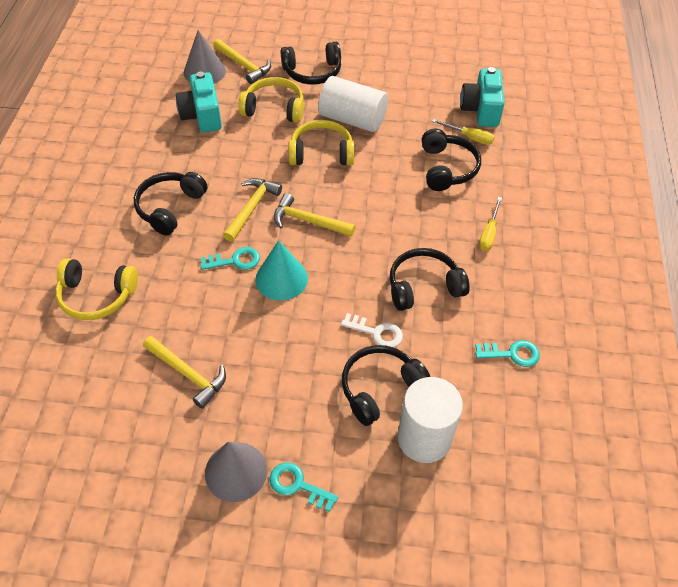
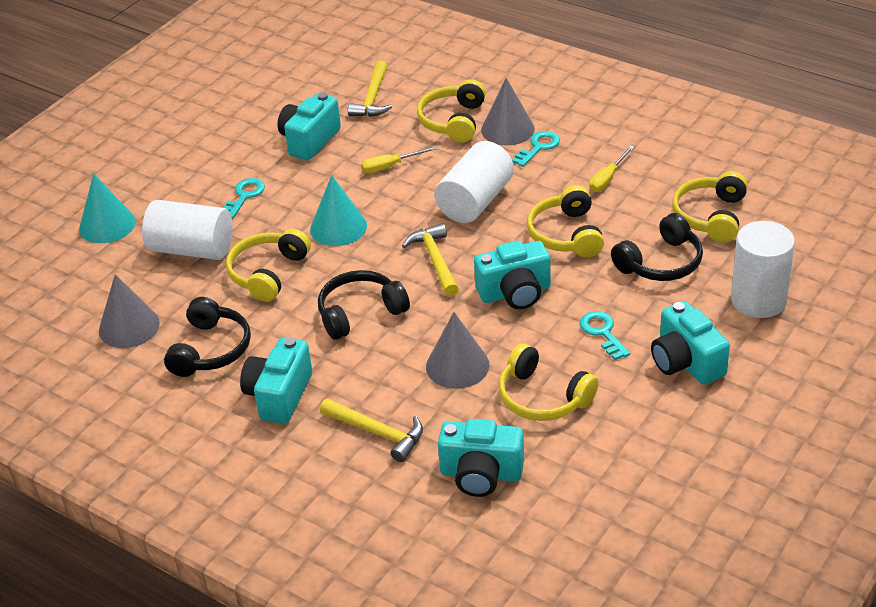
black headphones: [134,172,208,235] [281,42,341,85] [342,345,430,426] [390,248,470,311] [422,129,481,191] = 5 -> [164,297,251,377] [318,270,410,340] [611,213,703,281] = 3
grey cone: [184,30,226,84] [205,441,267,502] = 2 -> [99,274,160,348] [426,312,490,389] [481,78,535,145] = 3
turquoise camera: [176,71,222,132] [460,67,504,127] = 2 -> [240,337,312,424] [278,92,341,160] [438,419,524,497] [474,241,551,309] [651,301,730,385] = 5
turquoise cone: [255,240,308,301] = 1 -> [79,174,135,243] [310,175,367,246] = 2
white cylinder: [318,76,388,132] [397,377,463,463] = 2 -> [142,200,233,260] [434,141,514,223] [731,221,795,318] = 3
white key: [341,313,403,347] = 1 -> none = 0
yellow hammer: [143,336,226,409] [213,39,271,84] [223,178,282,242] [274,193,355,237] = 4 -> [320,398,423,462] [348,61,392,117] [402,223,459,296] = 3
yellow headphones: [55,258,138,320] [239,77,304,123] [288,120,354,166] = 3 -> [226,229,311,302] [417,79,486,143] [499,343,599,421] [527,185,604,257] [672,171,748,242] = 5

